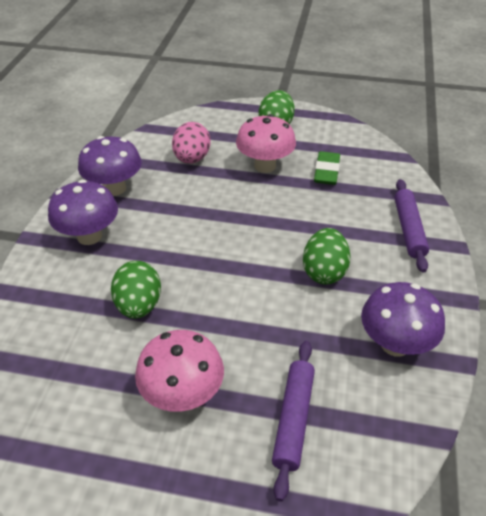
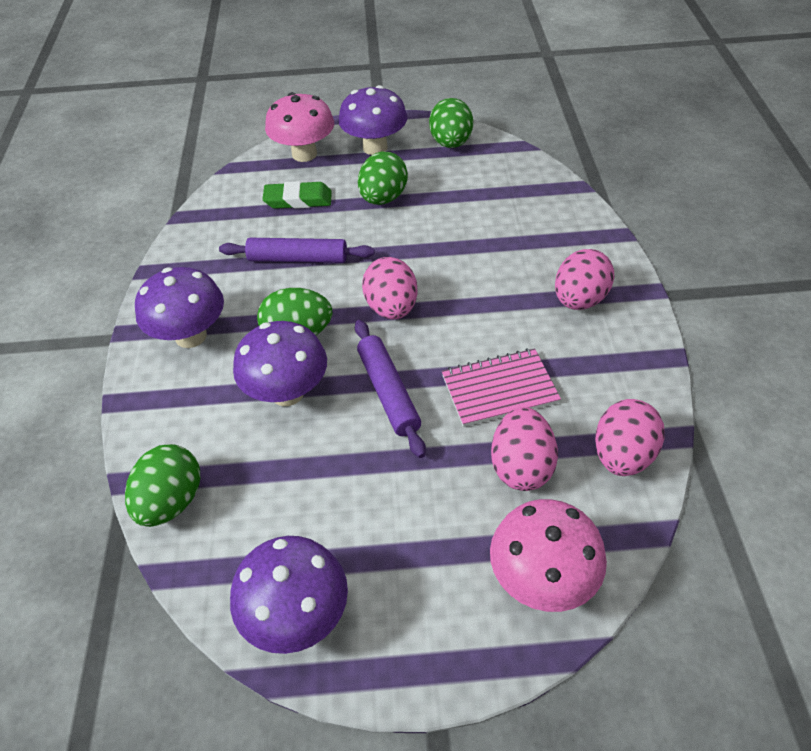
green egg: [111,261,161,319] [259,90,295,124] [303,228,350,285] = 3 -> [125,444,200,527] [257,288,332,335] [358,152,408,205] [429,98,473,148] = 4
pink egg: [172,122,211,164] = 1 -> [362,257,418,320] [491,407,558,491] [555,249,615,310] [595,399,665,476] = 4
pink notebook: none = 0 -> [442,348,561,427] = 1
purple mushroom: [48,180,118,245] [78,136,142,196] [361,282,445,357] = 3 -> [135,267,224,348] [230,536,348,654] [233,321,327,406] [338,85,408,155] = 4

